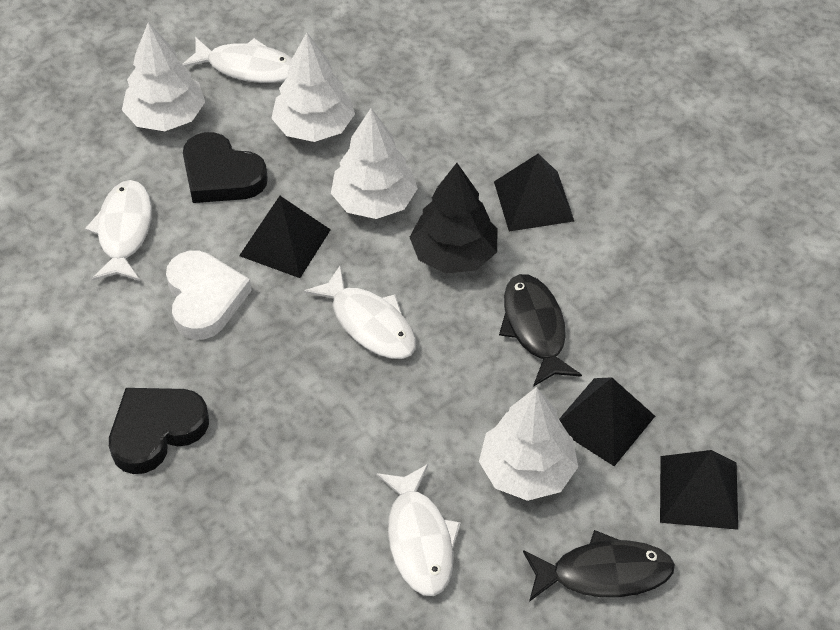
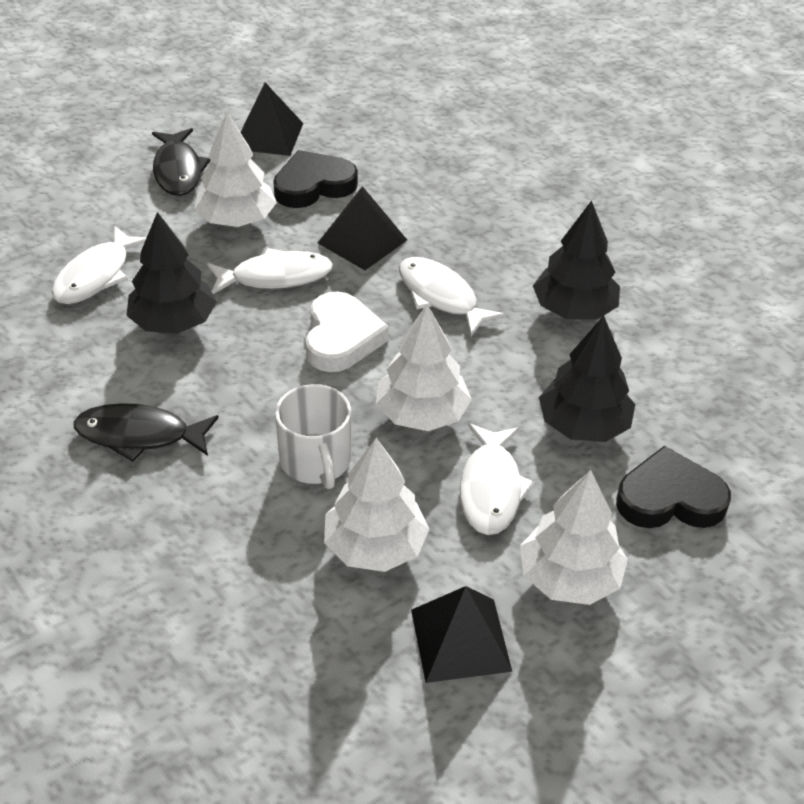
black pyramid: [239,196,331,278] [494,154,574,231] [559,377,655,466] [660,450,738,530] = 4 -> [240,83,303,156] [318,186,407,270] [411,586,512,683] = 3
black tree: [409,163,498,274] = 1 -> [126,212,217,334] [533,200,620,319] [539,316,635,442] = 3
white mug: none = 0 -> [275,384,351,489] = 1

